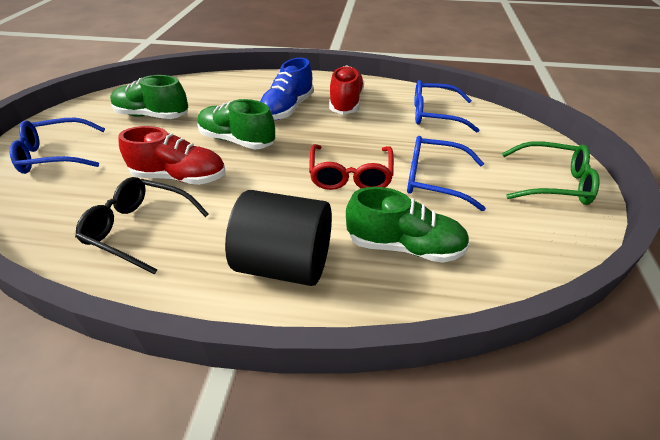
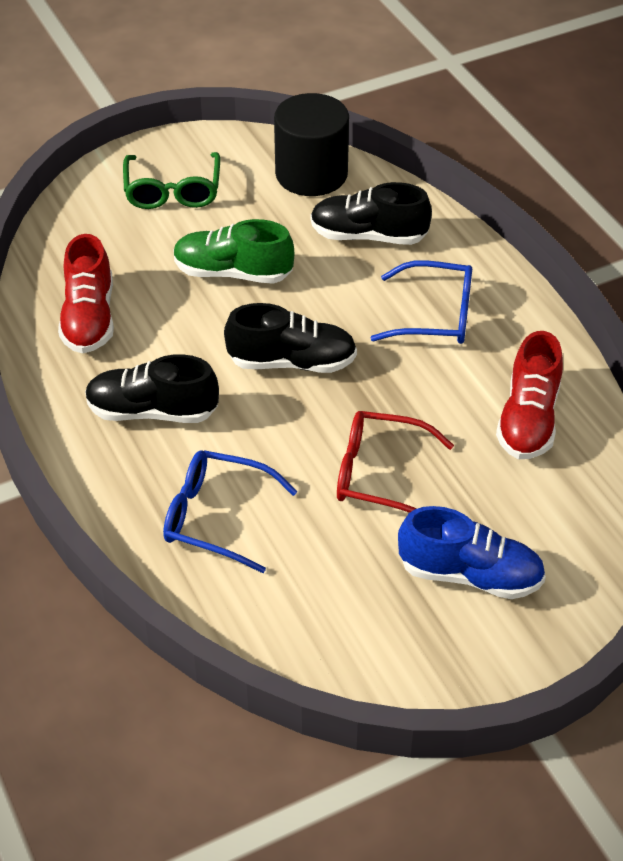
black glasses: [75,177,209,275] = 1 -> none = 0
black shoe: none = 0 -> [85,354,219,423] [224,303,357,373] [311,182,432,245] = 3
blue glasses: [10,118,105,174] [407,136,486,211] [414,80,479,133] = 3 -> [163,450,298,573] [371,260,472,344] = 2
green shoe: [110,75,188,119] [197,99,275,150] [346,187,470,263] = 3 -> [173,219,294,284] = 1

